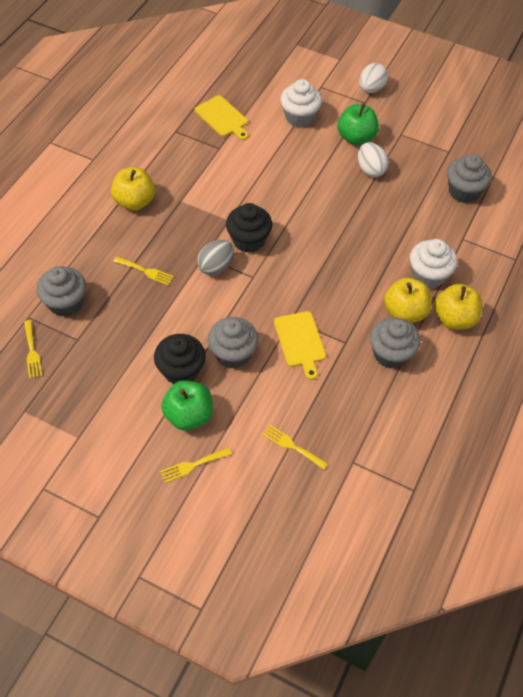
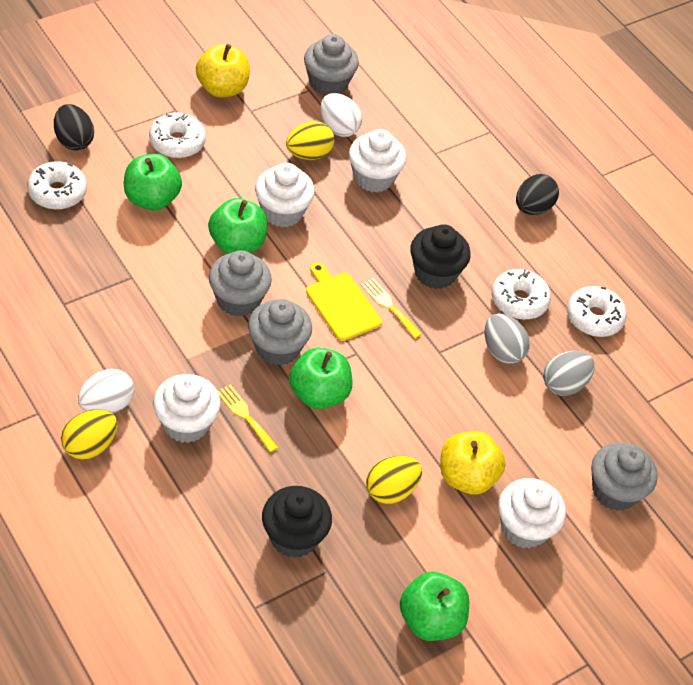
black egg: none = 0 -> [54,104,94,151] [516,174,559,215] = 2
green apple: [161,381,213,431] [338,103,379,145] = 2 -> [124,154,182,210] [208,198,267,254] [289,348,352,409] [400,571,469,641] = 4
grey egg: [197,240,234,275] = 1 -> [485,313,530,364] [543,351,595,396] = 2
white cupcake: [280,79,322,128] [410,239,457,289] = 2 -> [153,374,221,443] [255,163,315,227] [349,129,406,192] [498,478,566,549] = 4
white donut: none = 0 -> [27,161,87,210] [149,112,206,158] [492,269,551,320] [567,286,627,337] = 4
yellow apple: [111,168,155,211] [384,278,431,323] [434,284,482,330] = 3 -> [196,44,250,97] [440,431,506,495] = 2
yellow cutting board: [195,95,248,140] [274,311,326,380] = 2 -> [306,262,382,341] = 1
yellow egg: none = 0 -> [61,409,118,460] [286,121,334,160] [366,456,422,504] = 3
yellow fork: [24,320,42,379] [113,256,174,285] [160,448,232,483] [262,425,328,470] = 4 -> [218,385,278,452] [361,278,422,338] = 2

